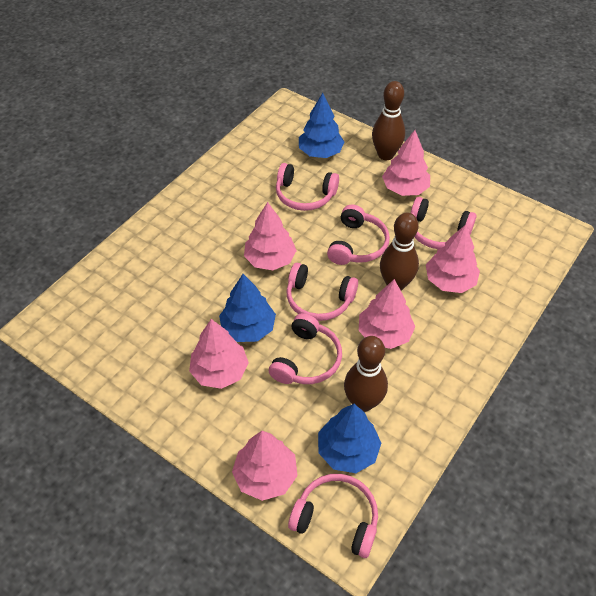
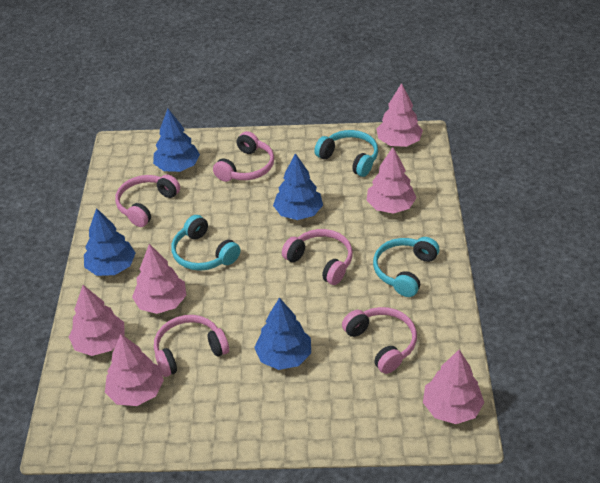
blue tree: [219,274,276,342] [299,93,344,158] [318,404,381,473] = 3 -> [84,208,136,276] [153,109,200,172] [254,297,311,370] [273,153,323,220] = 4
brown bowling pin: [344,336,388,412] [372,81,405,160] [380,213,419,291] = 3 -> none = 0
pink headphones: [269,313,342,384] [276,163,339,211] [286,263,358,321] [288,474,378,558] [327,204,390,265] [411,197,477,249] = 6 -> [115,174,180,227] [154,315,229,377] [213,131,274,182] [282,229,353,285] [342,307,417,374] = 5
turquoise headphones: none = 0 -> [171,215,240,271] [314,130,378,177] [373,237,440,297] = 3

